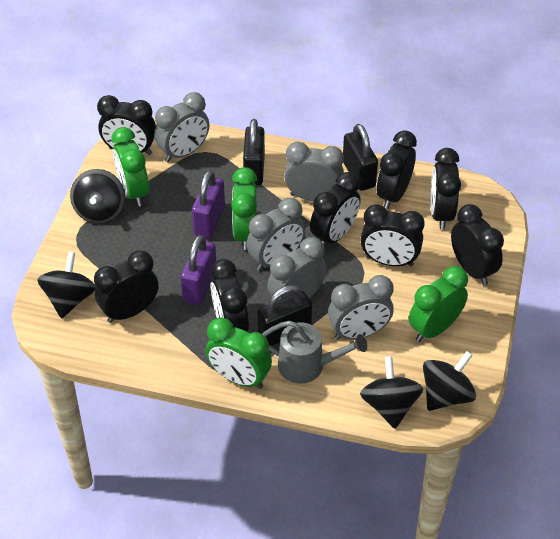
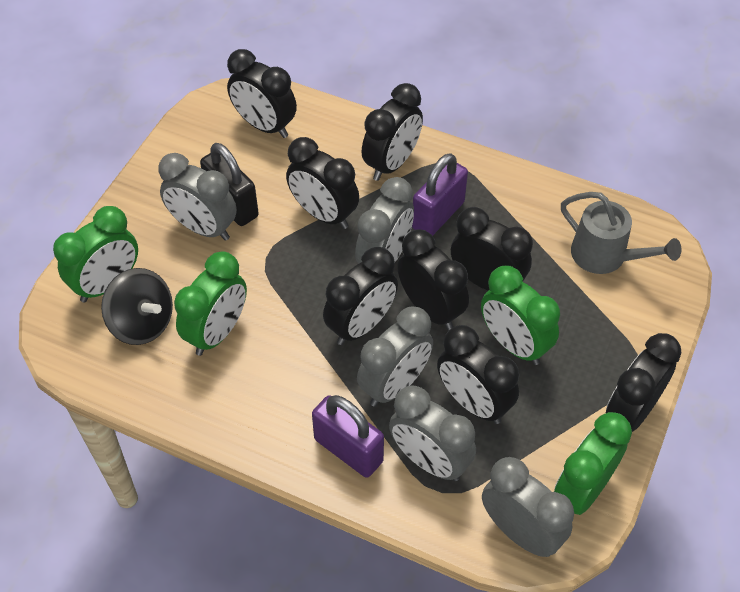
black padlock: [243,119,265,185] [257,285,312,346] [343,124,378,191] = 3 -> [200,143,259,226] = 1
black spinning top: [37,252,96,319] [70,169,125,224] [360,357,423,429] [423,351,476,411] = 4 -> [101,268,173,345] = 1

